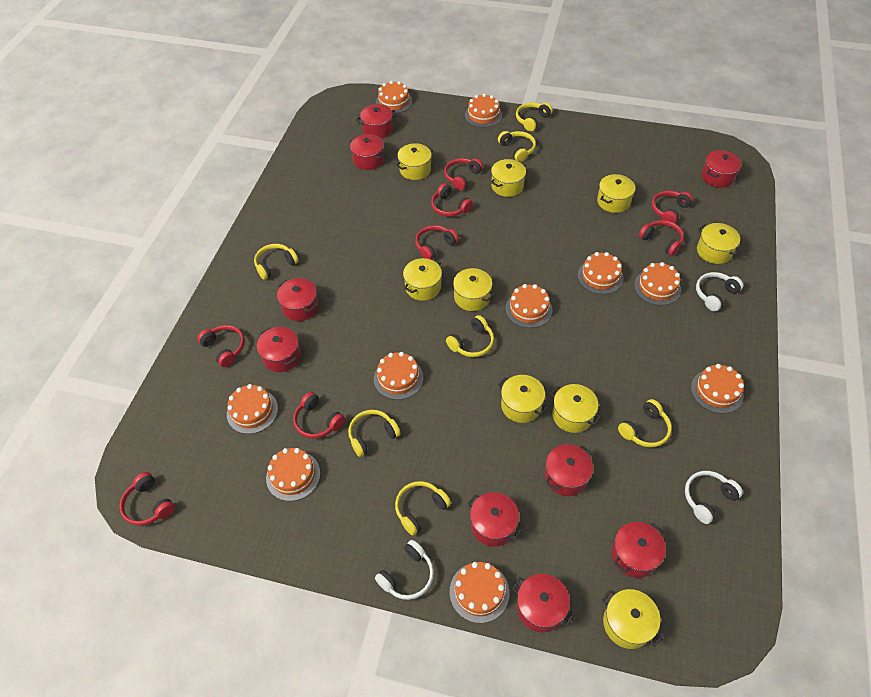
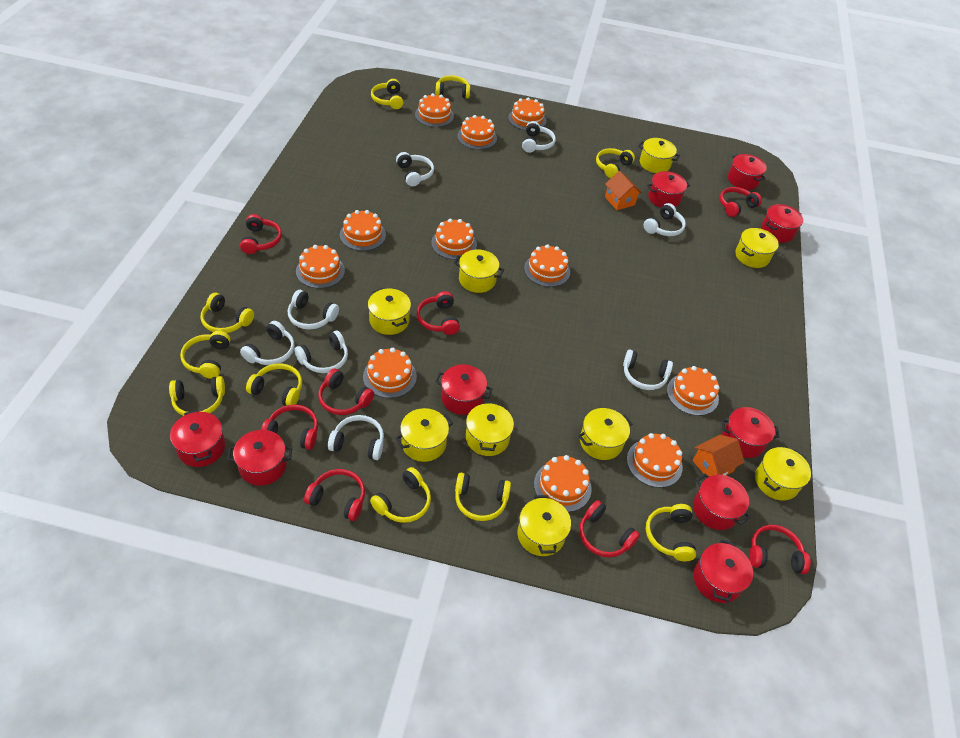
orange cake: [227,384,278,434] [266,448,320,501] [374,352,423,400] [376,81,412,114] [450,562,509,623] [465,94,502,127] [505,284,552,328] [578,252,624,294] [634,262,681,305] [691,364,744,413] = 10 -> [296,245,345,288] [340,210,386,251] [363,348,417,398] [415,93,454,127] [431,219,477,260] [457,115,497,150] [508,97,546,130] [524,244,570,287] [534,455,592,512] [627,433,683,488] [667,366,720,416] = 11
orange house: none = 0 -> [605,171,642,210] [693,435,745,477] = 2
white headphones: [375,540,434,600] [685,471,743,524] [696,272,743,311] = 3 -> [240,321,295,365] [288,290,339,330] [294,330,348,373] [328,415,384,460] [396,152,434,186] [522,121,556,153] [623,350,673,390] [643,203,686,236] = 8
yellow headphones: [254,244,299,280] [348,410,401,457] [395,481,451,536] [446,315,494,357] [498,131,536,162] [516,102,553,132] [618,399,672,447] = 7 -> [169,376,225,416] [180,331,230,379] [200,293,254,333] [246,363,302,406] [370,467,431,523] [371,79,403,109] [435,75,470,98] [455,473,511,521] [596,148,635,178] [646,504,696,561] = 10

